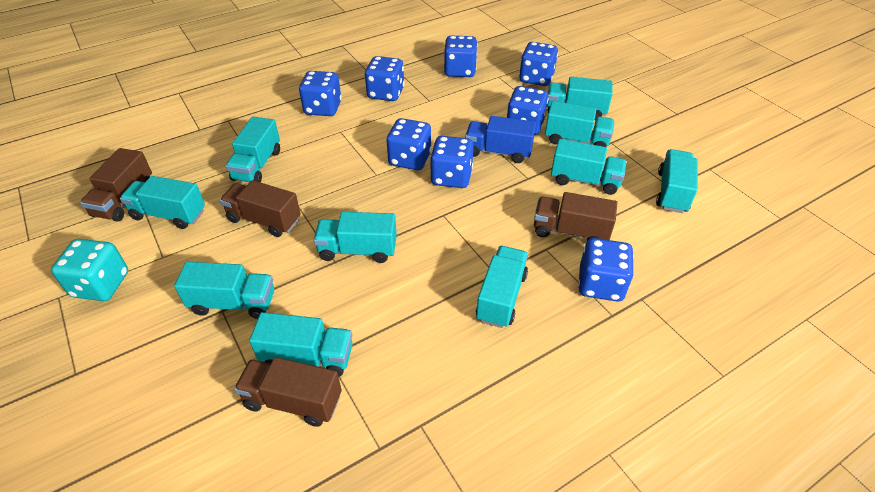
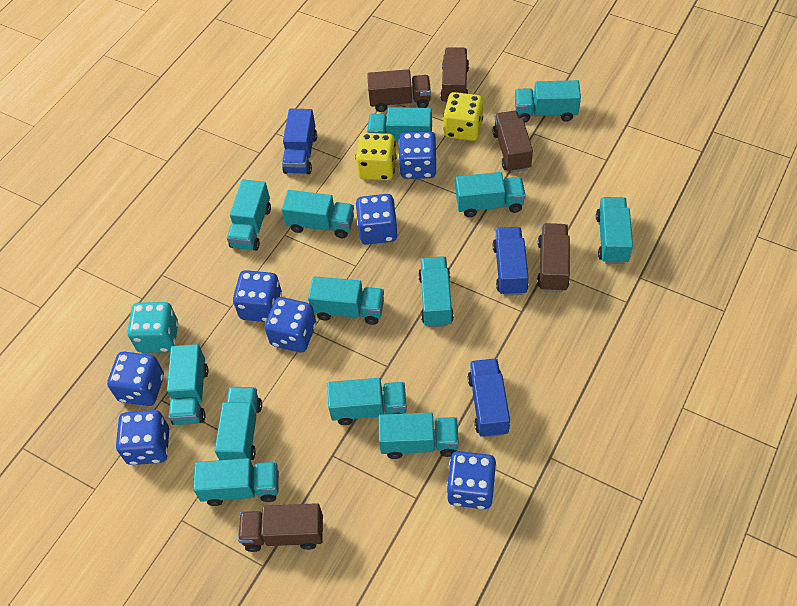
blue dice: [299,71,342,116] [365,56,404,101] [387,118,432,170] [430,136,474,188] [444,36,478,77] [507,86,549,135] [519,42,558,86] [578,238,634,302] = 8 -> [107,352,164,406] [116,410,169,465] [233,270,282,322] [265,297,316,353] [356,194,398,245] [398,131,437,179] [447,451,497,509] = 7
blue truck: [465,116,536,163] = 1 -> [282,109,317,174] [467,358,510,438] [493,227,529,296] = 3
brown truck: [80,148,152,222] [220,180,301,237] [234,357,342,427] [534,192,617,241] = 4 -> [238,503,323,552] [367,69,431,112] [441,48,469,104] [492,111,533,173] [537,223,570,292] = 5
turquoise truck: [120,176,205,229] [174,262,274,319] [226,117,280,182] [249,312,353,377] [314,212,397,263] [476,246,528,328] [545,101,615,147] [547,77,613,120] [551,139,627,195] [656,149,698,213] = 10 -> [167,344,209,425] [193,458,279,506] [215,387,262,460] [227,179,271,251] [282,190,354,238] [308,276,384,325] [328,378,407,425] [367,107,432,142] [379,412,459,459] [418,256,454,327] [456,172,526,217] [515,80,581,123] [596,197,633,264] = 13
yellow dice: none = 0 -> [355,133,397,181] [443,92,483,141] = 2

